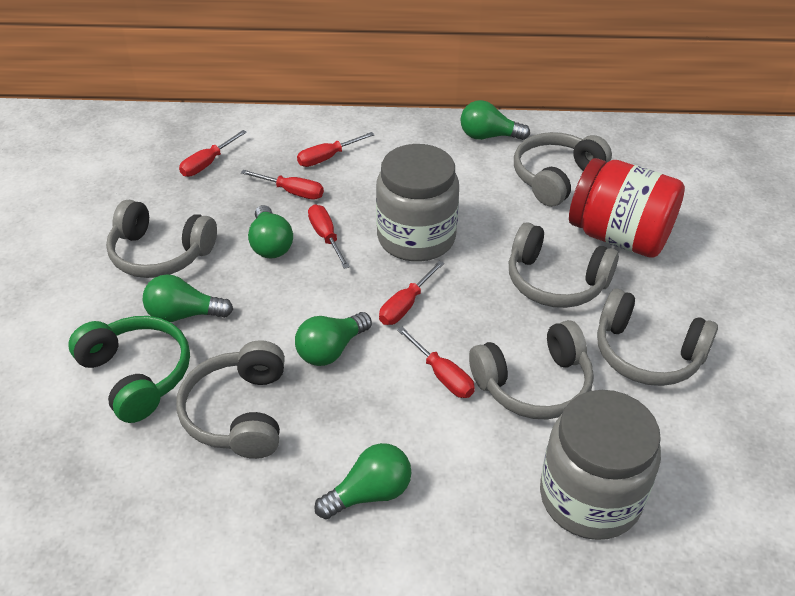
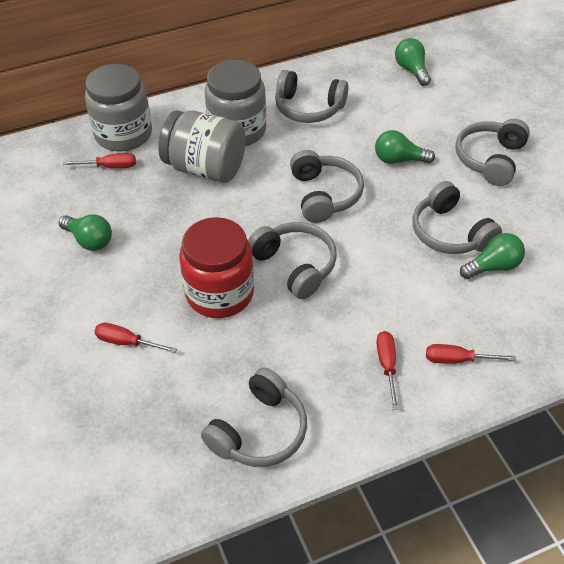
green headphones: [68,316,190,423] = 1 -> none = 0
green light bulb: [143,274,233,322] [248,205,293,259] [295,312,372,366] [314,443,411,519] [461,100,530,140] = 5 -> [58,214,112,251] [375,130,435,164] [395,38,431,86] [460,233,525,279] = 4
grey jar: [376,144,459,262] [540,390,661,540] = 2 -> [85,64,152,152] [158,110,246,183] [205,60,266,146] = 3
red screwdriver: [179,130,247,177] [241,170,324,200] [297,132,375,167] [308,205,350,269] [379,261,444,325] [397,327,475,398] = 6 -> [63,153,136,168] [94,323,177,353] [376,331,399,410] [426,344,516,364] = 4

